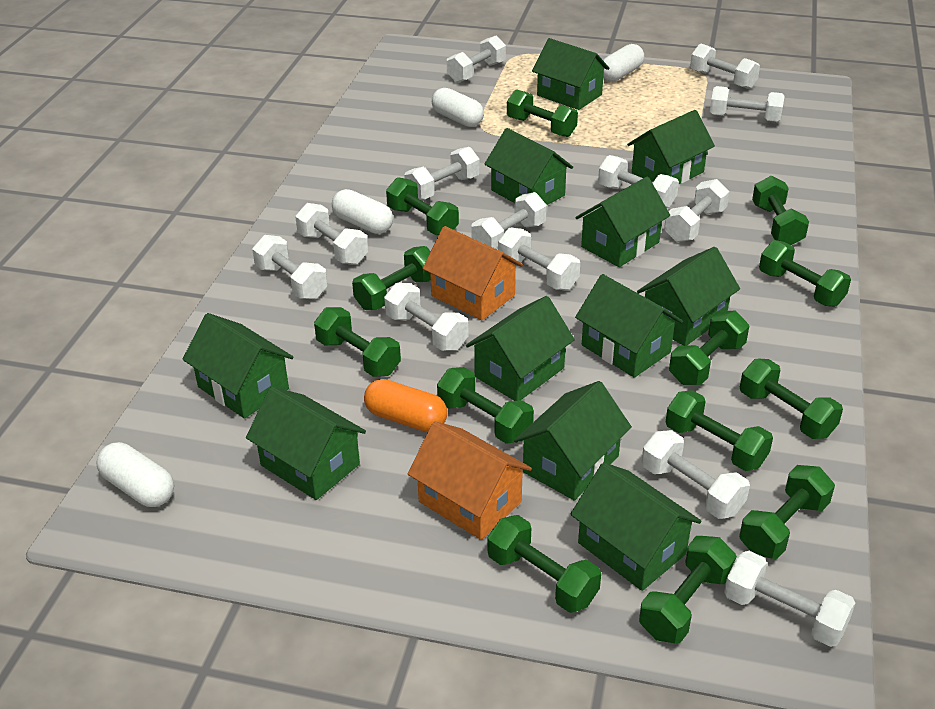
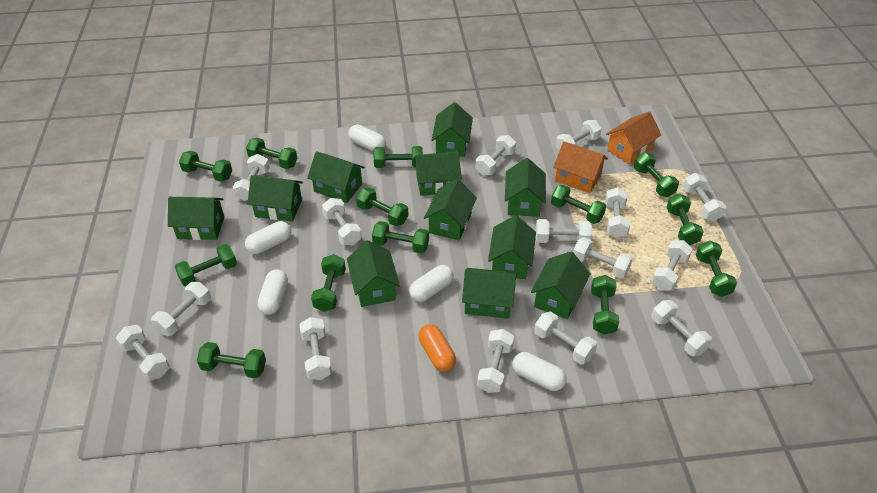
white capsule: [96,442,174,507] [332,189,393,234] [432,88,484,127] [603,44,644,82] = 4 -> [245,221,291,254] [257,269,288,315] [348,125,386,151] [409,265,454,302] [512,352,566,391] = 5
white dumbbell: [252,235,327,300] [295,203,368,265] [384,283,468,351] [404,147,480,200] [447,36,506,83] [471,192,547,250] [498,227,580,290] [598,155,679,208] [642,430,750,519] [664,179,729,242] [690,44,760,89] [710,86,784,122] [724,551,855,647] = 13 -> [116,325,170,381] [151,282,211,336] [233,154,270,201] [299,317,332,380] [322,198,362,245] [475,135,516,176] [477,329,514,393] [534,311,597,364] [536,219,592,243] [556,120,602,151] [573,237,633,279] [605,187,630,238] [651,240,693,291] [651,300,712,356] [683,173,726,222] = 15

